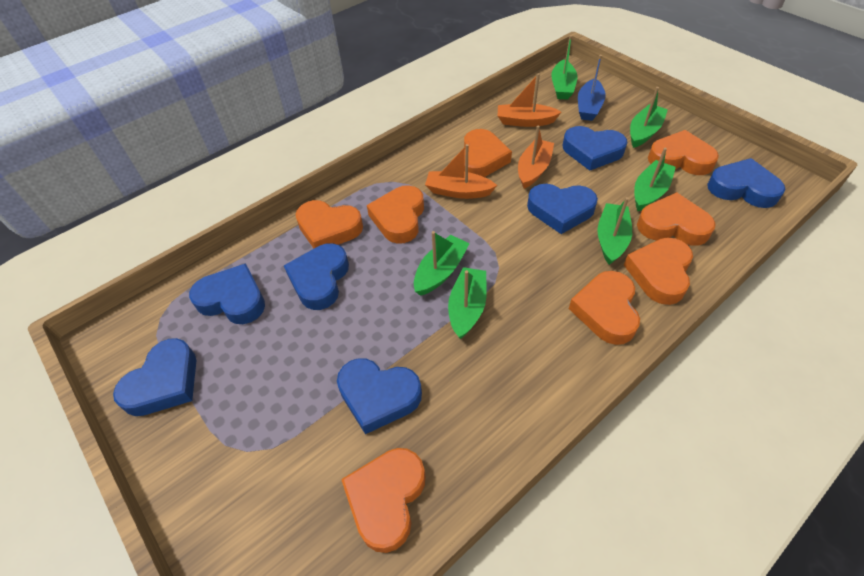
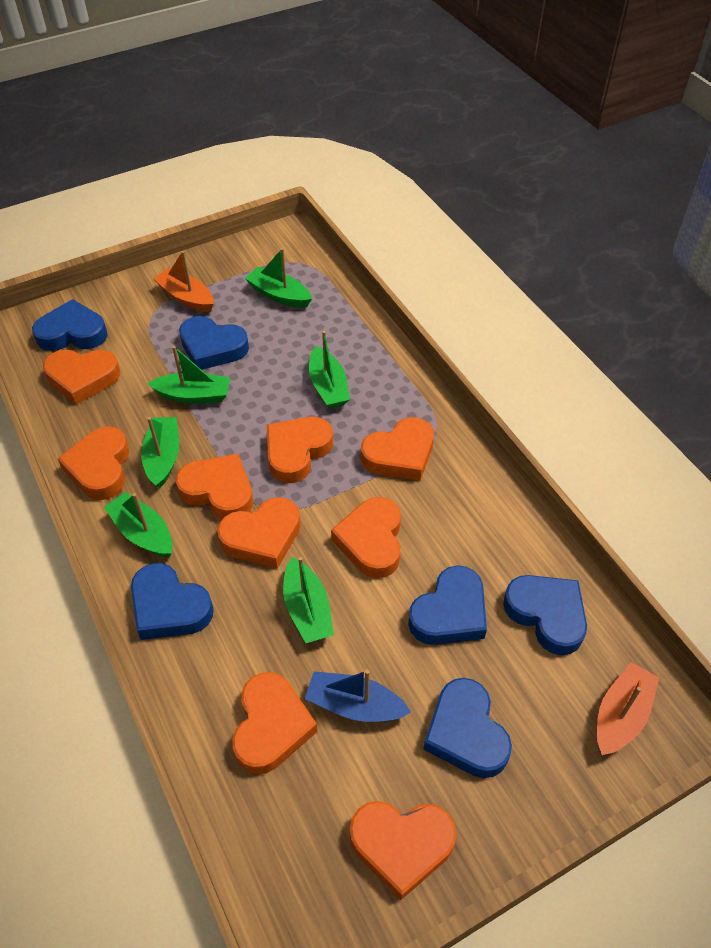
blue heart: [113,338,196,416] [189,263,265,324] [284,243,349,310] [337,358,422,434] [527,184,598,234] [563,126,628,171] [707,158,785,208] = 7 -> [32,299,107,351] [131,563,214,640] [179,316,249,370] [408,565,487,645] [423,678,512,778] [503,575,587,655] = 6
orange boat: [425,144,497,199] [498,73,561,127] [518,126,554,189] = 3 -> [153,251,214,312] [597,662,659,755] = 2
orange heart: [295,200,363,248] [341,448,426,553] [367,185,424,244] [464,129,512,177] [569,271,640,345] [624,238,693,305] [637,192,716,246] [648,130,719,175] = 8 -> [43,350,120,405] [58,426,129,500] [176,454,253,519] [217,497,301,569] [232,672,318,774] [267,417,333,483] [331,497,401,578] [350,801,456,900] [361,417,434,481] = 9

